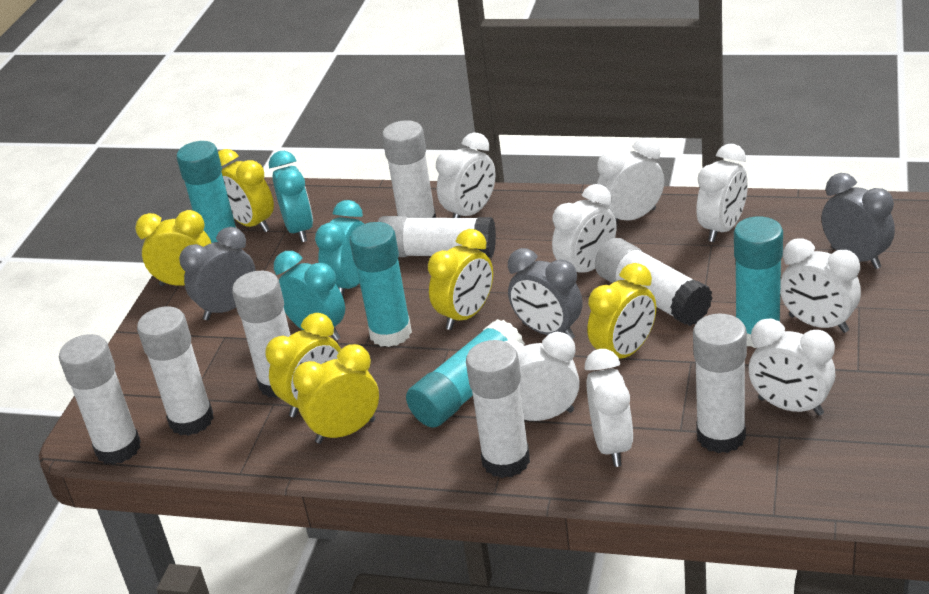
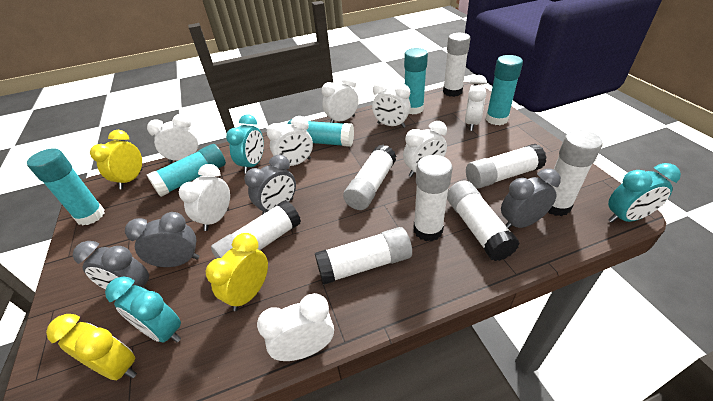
grey clock: [179,227,256,321] [508,248,583,339] [821,173,895,269] = 3 -> [73,241,150,291] [125,212,199,267] [244,155,296,215] [501,168,561,229] = 4
turquoise glue stick: [177,141,237,243] [350,222,412,347] [406,319,525,428] [734,216,783,348] = 4 -> [27,148,105,226] [147,144,226,197] [288,119,354,147] [404,48,428,114] [486,55,523,125] = 5
yellow clock: [135,210,211,286] [218,149,274,232] [265,313,341,417] [293,344,379,444] [428,229,493,330] [587,263,656,359] = 6 -> [46,314,137,380] [90,130,143,189] [206,233,268,311] = 3

